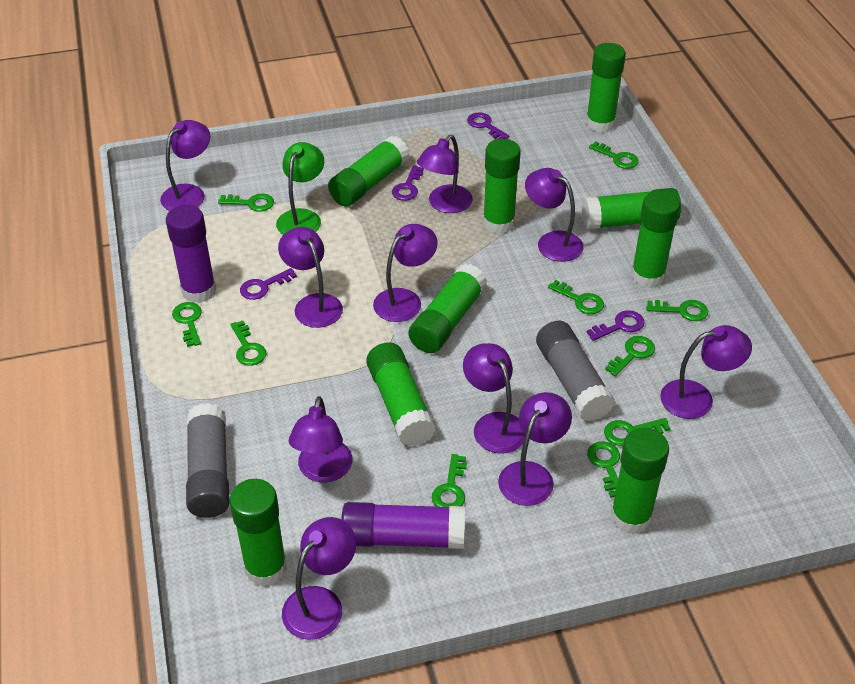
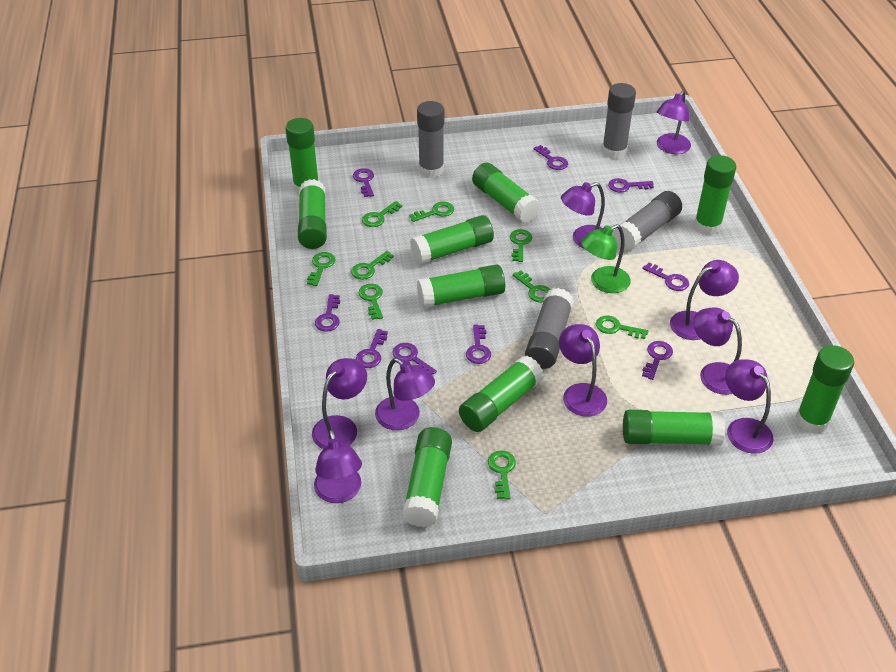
green glue stick: [229,479,287,586] [328,135,410,206] [366,342,436,446] [408,264,487,353] [483,139,521,234] [581,188,681,230] [586,43,626,133] [610,428,669,534] [631,190,680,288] = 9 -> [285,118,319,193] [298,179,327,249] [402,427,452,527] [410,215,494,265] [417,264,505,308] [459,355,544,432] [472,163,540,223] [623,410,725,445] [694,155,736,235] [796,345,854,433] = 10
green key: [172,302,202,347] [218,194,274,212] [230,321,266,366] [432,454,467,507] [548,280,604,314] [587,441,620,498] [589,142,639,169] [604,418,670,446] [605,336,655,377] [646,300,708,321] = 10 -> [307,252,335,286] [351,251,394,280] [359,284,383,320] [362,201,402,227] [409,202,454,222] [488,450,516,500] [510,229,532,262] [513,270,550,303] [596,315,648,339] = 9
grey glue stick: [186,403,230,518] [536,321,615,421] = 2 -> [417,101,444,178] [525,288,574,369] [602,83,636,159] [613,191,682,251] = 4
purple glue stick: [166,205,216,303] [341,502,465,549] = 2 -> none = 0
purple key: [240,268,297,300] [392,165,424,201] [467,112,510,139] [587,310,645,341] = 4 -> [315,294,340,332] [353,168,374,197] [356,329,388,368] [392,343,437,375] [466,324,491,364] [533,145,568,170] [608,178,654,193] [642,263,689,291] [642,341,673,380] = 9
purple lamp: [160,120,210,211] [278,227,343,328] [282,517,356,640] [289,396,352,483] [373,224,438,322] [417,135,473,213] [463,343,525,454] [498,392,572,506] [525,168,584,262] [660,325,752,419] = 10 -> [312,358,367,449] [314,429,362,503] [375,358,435,430] [559,324,607,417] [561,182,605,249] [657,91,691,154] [670,260,739,340] [693,307,742,395] [725,359,773,454] = 9

